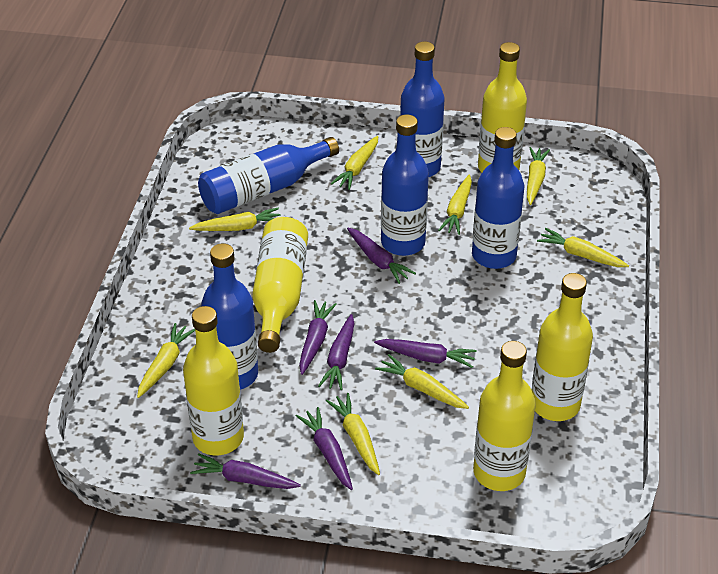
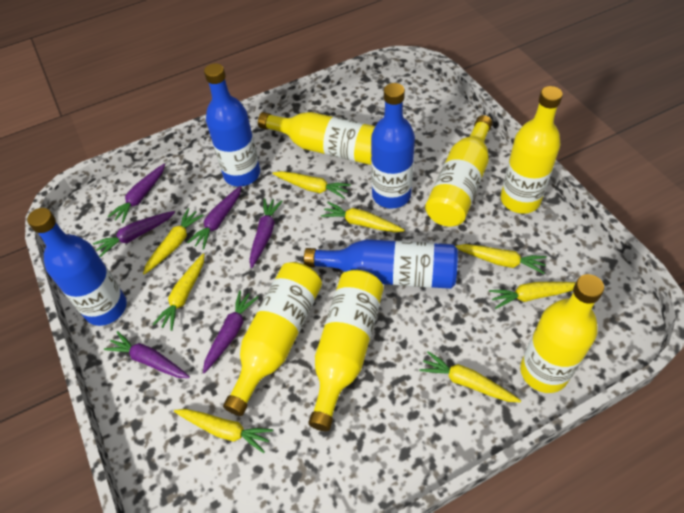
blue bottle: [198,137,339,214] [201,243,258,389] [381,114,429,256] [400,41,445,177] [472,127,525,269] = 5 -> [27,208,127,326] [204,63,260,187] [304,239,458,289] [371,83,415,209] = 4
yellow bottle: [183,306,244,456] [252,217,308,353] [473,341,536,491] [478,42,527,172] [532,273,593,421] = 5 -> [223,262,322,416] [258,112,375,165] [308,270,384,431] [425,115,492,227] [501,86,563,214] [520,274,604,393] = 6

